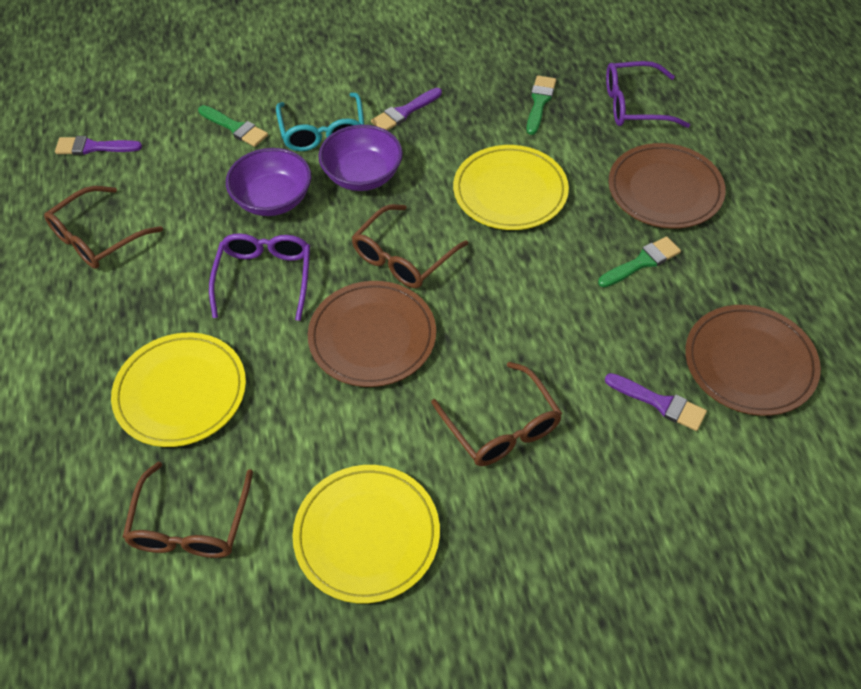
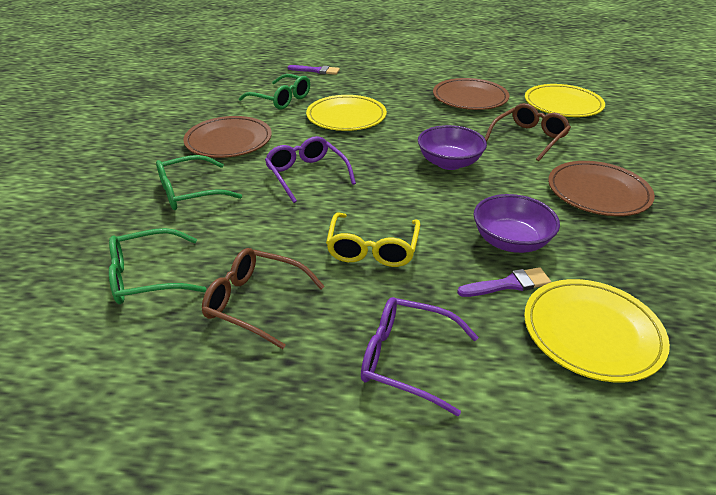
brown glasses: [44,186,163,269] [123,462,253,558] [352,204,468,288] [431,362,562,466] = 4 -> [202,248,325,349] [485,103,571,161] = 2
green brush: [198,105,268,147] [527,76,556,135] [598,236,681,287] = 3 -> none = 0
green glasses: none = 0 -> [109,228,206,304] [156,155,242,210] [239,74,310,109] = 3
purple brush: [55,136,142,155] [371,88,442,131] [605,373,707,431] = 3 -> [288,65,340,75] [457,267,551,297] = 2
turquoise glasses: [276,92,364,151] = 1 -> none = 0
yellow glasses: none = 0 -> [326,213,420,267] = 1

